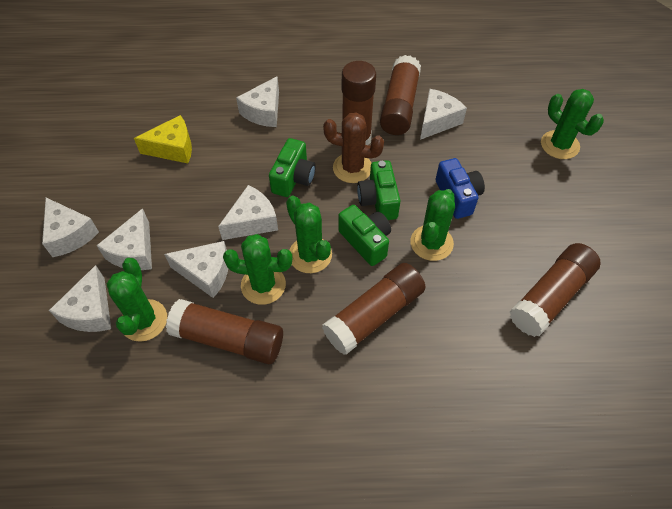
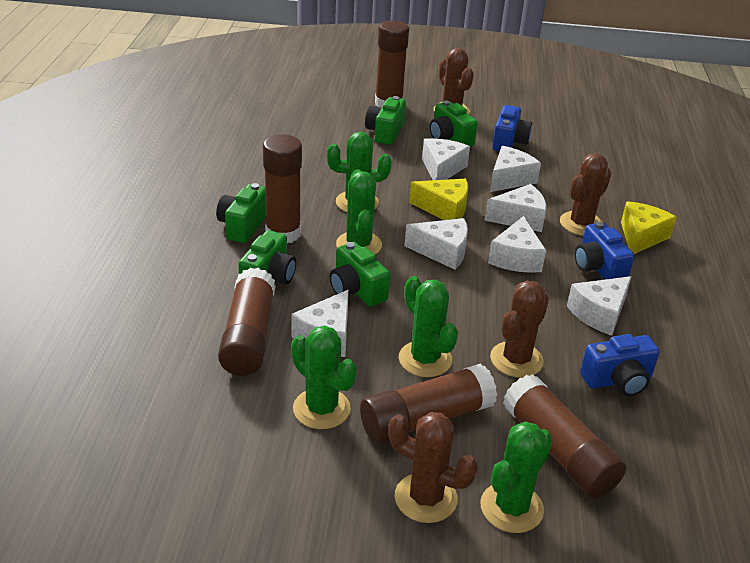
blue camera: [436,158,485,219] = 1 -> [492,105,532,151] [575,222,634,280] [580,334,660,397] = 3
brown cactus: [323,112,384,183] = 1 -> [389,412,478,523] [433,48,474,115] [490,280,549,378] [560,153,611,236] = 4
green camera: [269,138,316,197] [338,205,391,266] [357,160,401,220] = 3 -> [216,183,266,243] [239,230,296,284] [330,242,390,307] [365,96,406,145] [430,100,478,147] = 5
yellow cheese: [134,115,192,163] = 1 -> [409,179,468,220] [621,201,676,254] = 2

